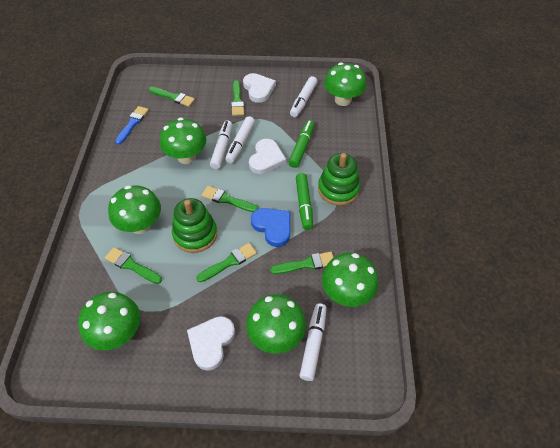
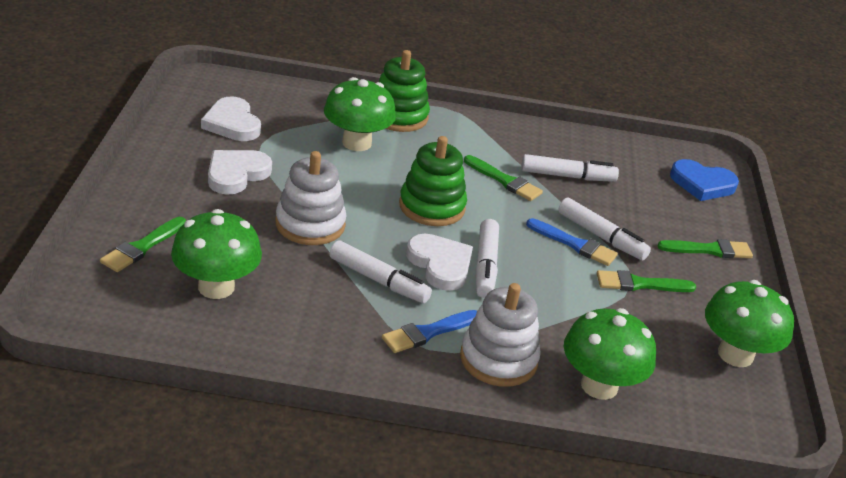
blue brush: [115,106,149,145] = 1 -> [382,310,477,353] [526,218,618,266] = 2
green brush: [105,247,162,284] [149,87,195,107] [196,243,257,282] [201,186,259,212] [231,80,244,116] [270,252,334,274] = 6 -> [100,217,186,272] [464,155,543,201] [597,270,696,292] [657,239,753,259] = 4
green marker: [288,120,314,168] [296,173,313,230] = 2 -> none = 0
green mushroom: [78,292,140,351] [108,185,161,234] [160,117,206,164] [246,294,306,353] [322,253,379,307] [324,62,367,106] = 6 -> [171,209,262,299] [324,77,396,151] [564,308,656,400] [705,280,794,367] = 4
white stacking toy: none = 0 -> [275,151,346,245] [460,283,541,387] = 2

